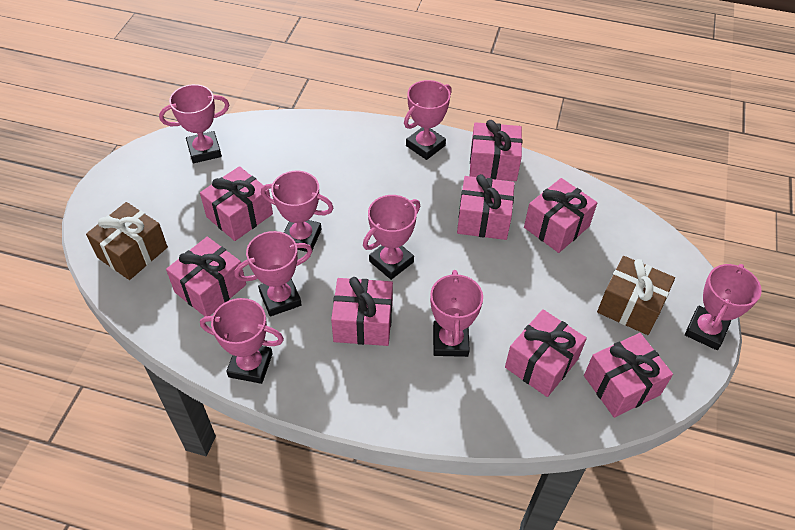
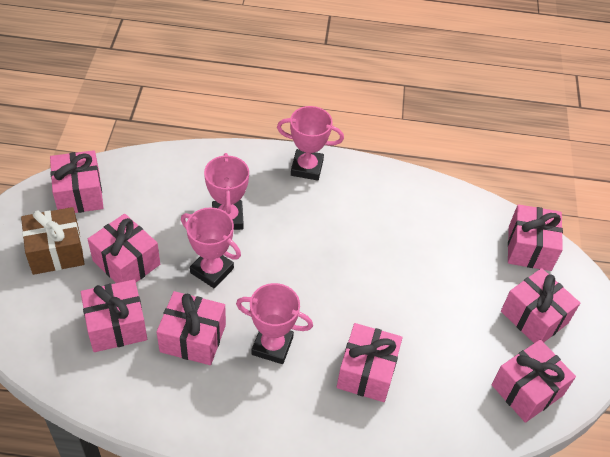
brown gift: [86,202,168,280] [597,256,675,335] = 2 -> [21,207,85,275] = 1
pink trophy: [159,84,229,163] [200,298,284,384] [234,231,312,317] [261,171,334,252] [363,195,420,280] [404,80,452,160] [430,270,483,357] [685,264,762,350] = 8 -> [181,207,241,289] [204,153,249,230] [236,283,313,364] [277,106,344,181] = 4

